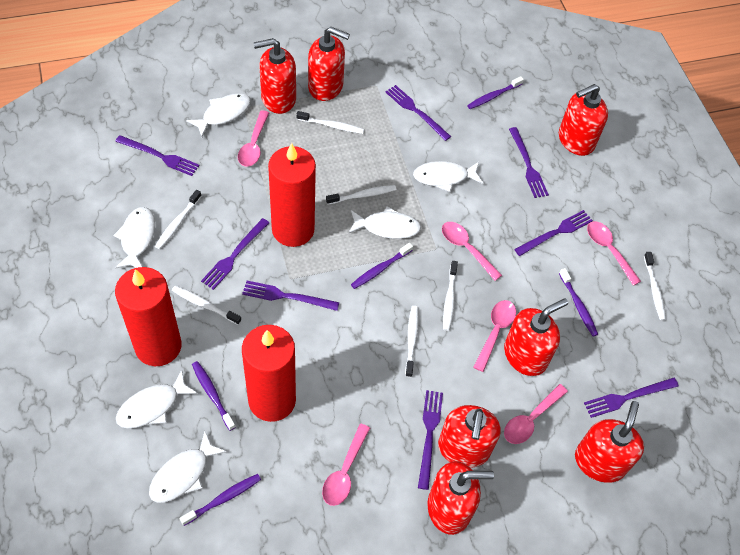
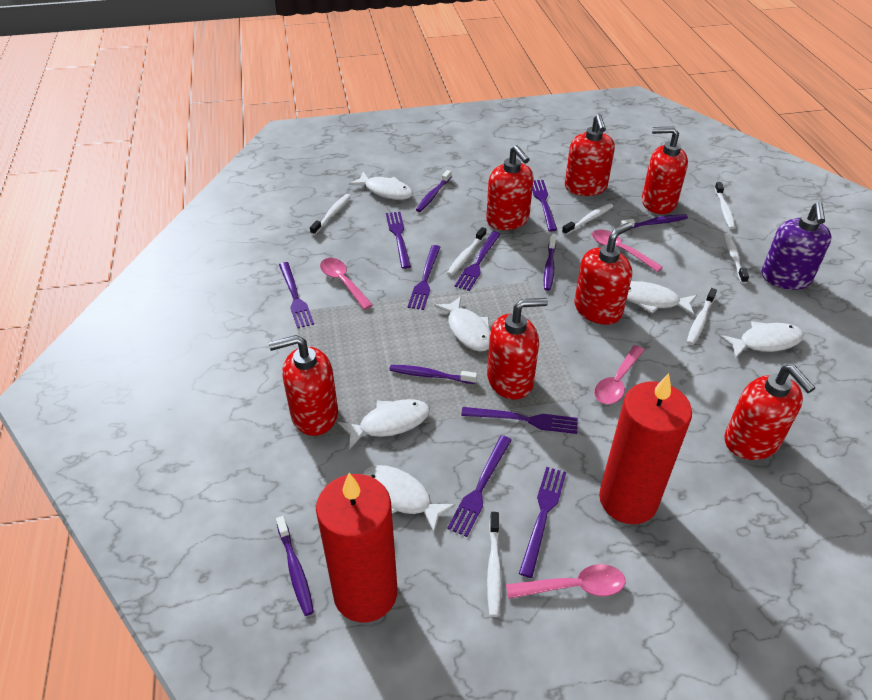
pink spoon: [238,110,269,167] [322,424,370,506] [442,222,502,281] [473,300,516,372] [504,384,568,444] [587,221,641,286] = 6 -> [320,258,373,310] [506,564,625,599] [592,230,663,272] [594,345,644,404] = 4
purple soap dispenser: none = 0 -> [762,202,832,290] = 1
red candle: [115,267,181,366] [242,325,296,422] [268,143,316,247] = 3 -> [316,473,397,622] [599,373,692,524] = 2

